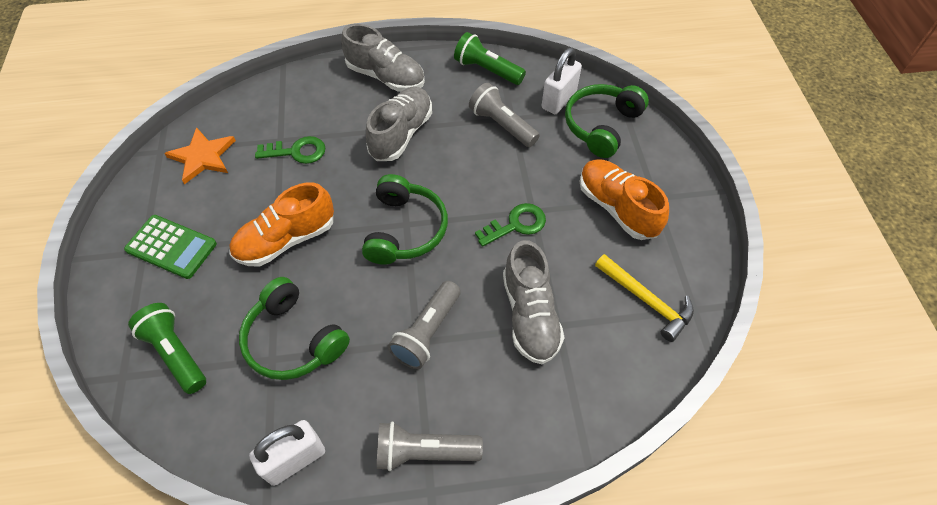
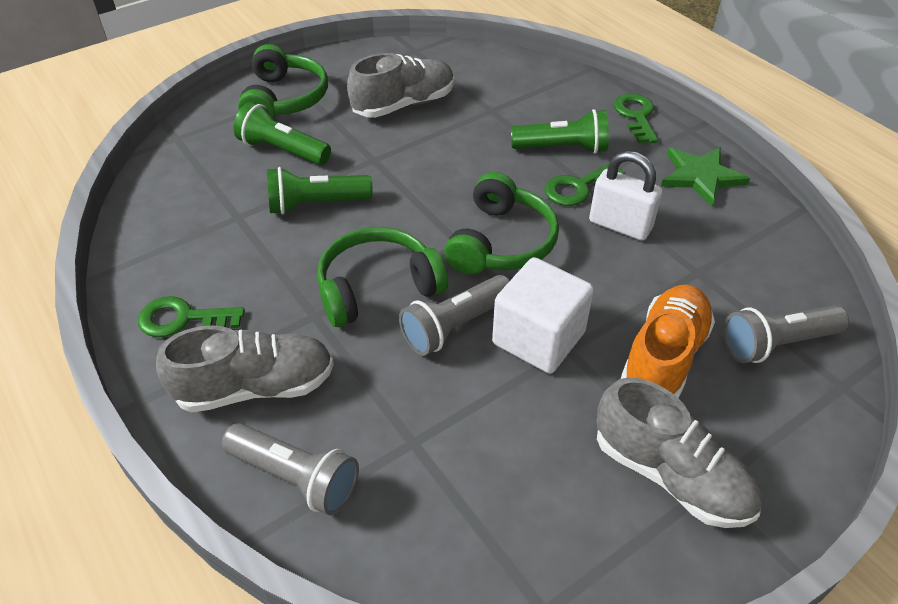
green calculator: [124,215,217,279] = 1 -> none = 0
green flashlight: [128,303,206,394] [454,32,526,85] = 2 -> [234,102,331,165] [267,167,373,214] [511,109,609,154] = 3
green key: [255,136,325,164] [475,203,546,247] = 2 -> [138,296,245,337] [544,164,625,206] [614,94,658,143] = 3
green star: none = 0 -> [661,147,750,206] = 1
orange shoe: [229,182,334,266] [580,159,669,240] = 2 -> [621,284,715,398] = 1
orange star: [164,127,236,184] = 1 -> none = 0
white cube: none = 0 -> [492,257,594,374] = 1
white padlock: [249,420,325,486] [542,48,582,114] = 2 -> [589,151,662,241] = 1
yellow hammer: [595,254,694,342] = 1 -> none = 0

